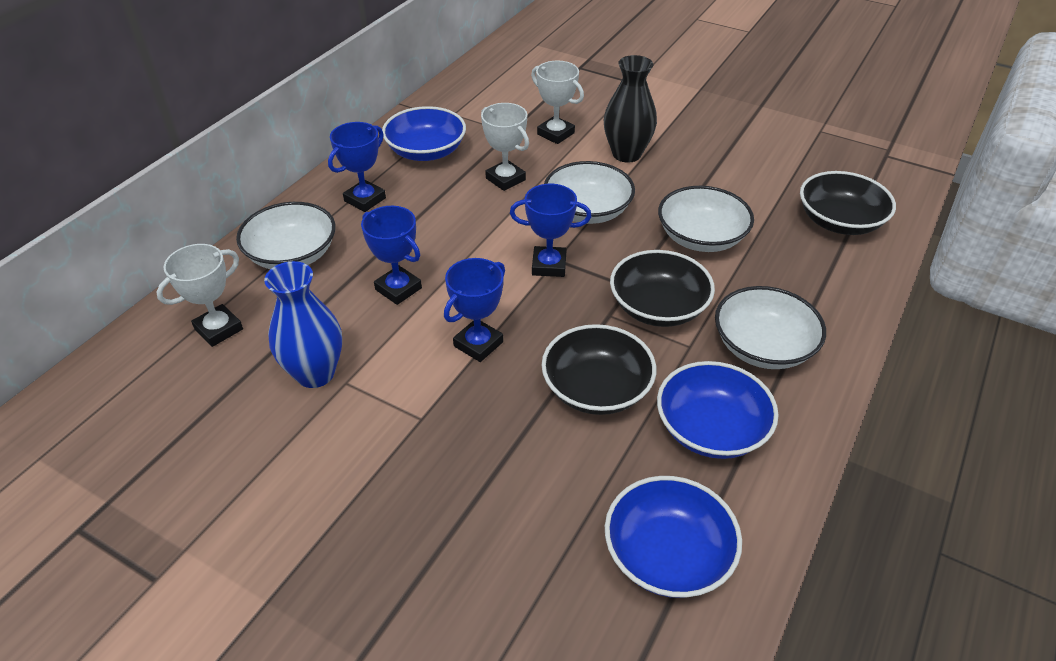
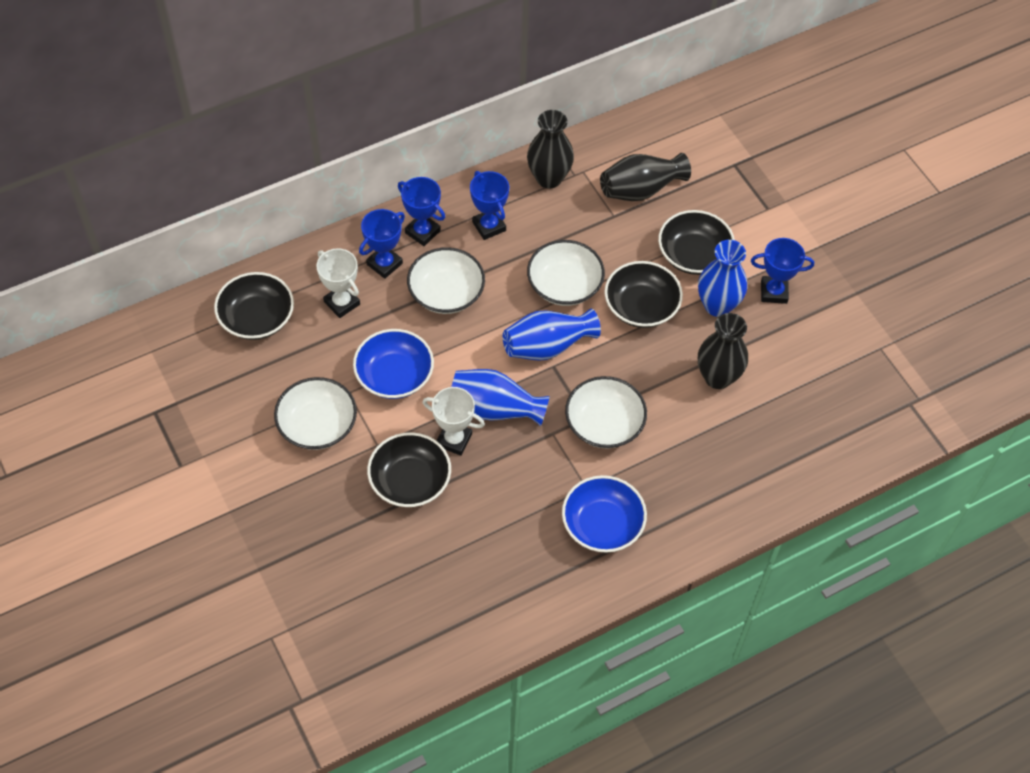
black bowl: [542,324,656,415] [610,250,715,327] [800,171,896,235] = 3 -> [214,272,294,340] [367,432,451,507] [604,261,683,328] [658,210,735,275] = 4
black vase: [604,55,657,163] = 1 -> [527,110,574,188] [600,153,691,201] [698,313,748,389] = 3
blue bowl: [382,106,466,161] [605,476,742,598] [657,361,779,459] = 3 -> [353,329,434,399] [562,475,647,553] = 2
blue vase: [264,261,342,388] = 1 -> [451,369,549,426] [503,309,601,361] [698,240,747,317] = 3
white trophy: [156,244,243,347] [481,103,529,191] [531,61,584,144] = 3 -> [316,248,360,318] [423,387,485,456] = 2

